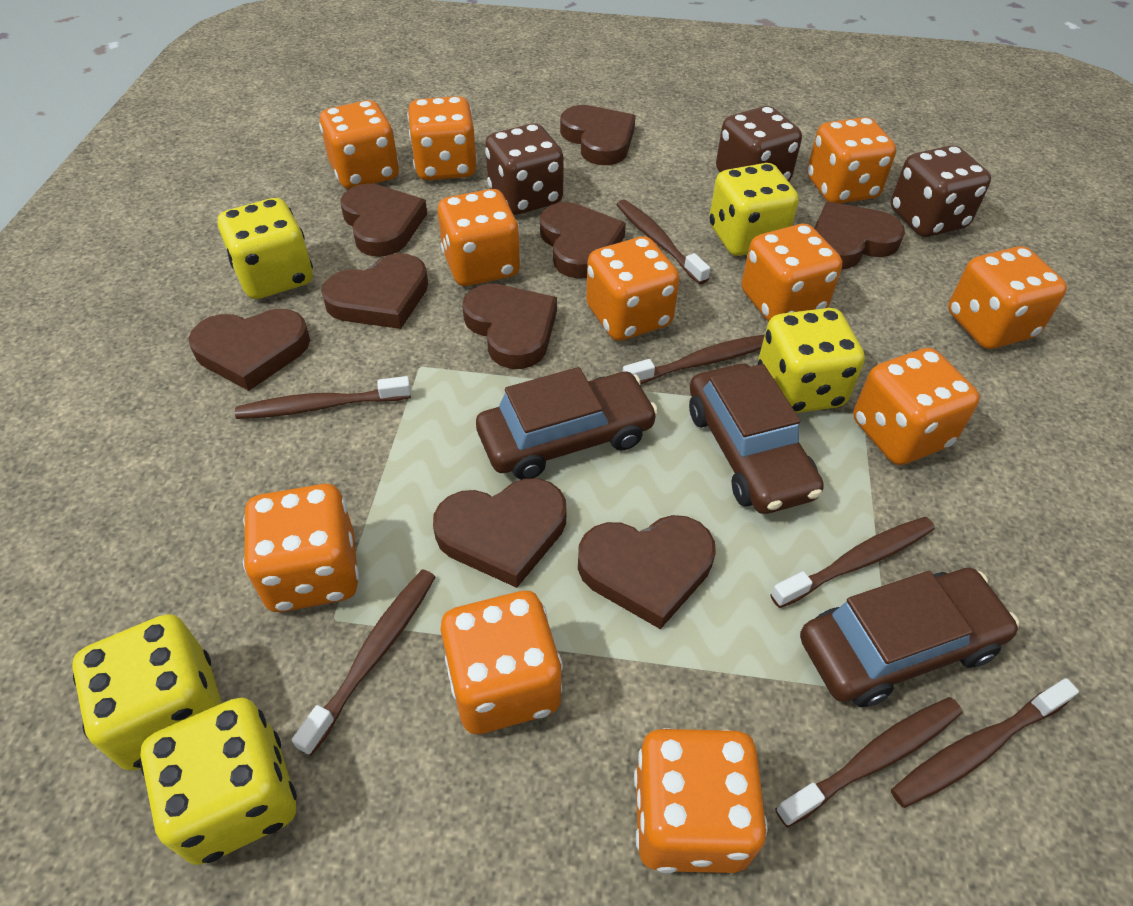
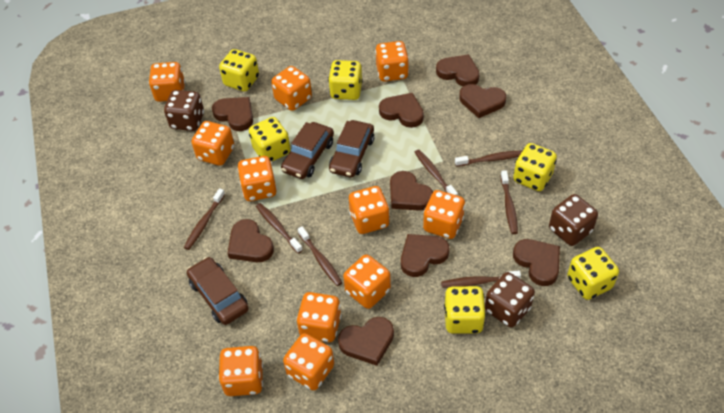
yellow dice: [72,614,222,771] [140,698,297,865] [218,198,313,299] [709,163,799,256] [758,308,865,413] = 5 -> [219,49,259,91] [249,117,291,162] [328,60,363,100] [444,286,486,334] [513,143,557,191] [567,247,619,300] = 6

